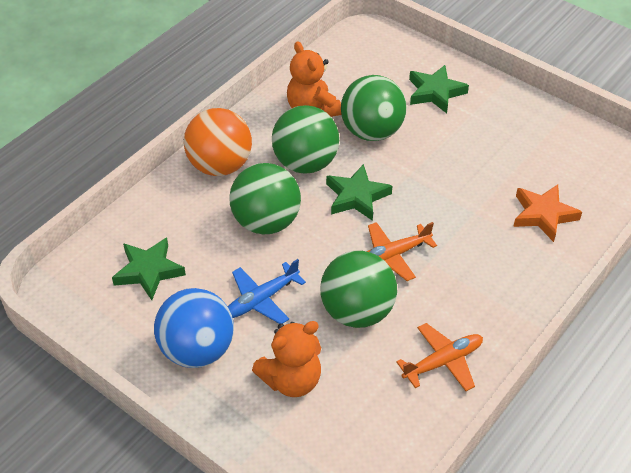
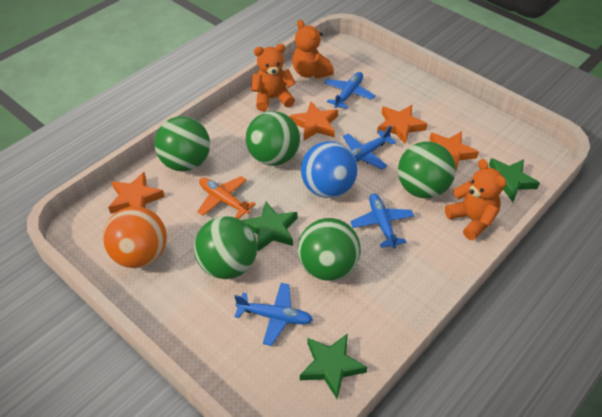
blue plane: [228,259,306,324] = 1 -> [234,283,313,346] [324,72,375,109] [343,126,396,169] [350,193,414,249] = 4
green ball: [229,163,301,234] [272,105,339,174] [320,251,397,328] [341,75,407,141] = 4 -> [154,116,210,171] [194,216,257,279] [246,111,300,166] [298,218,361,281] [398,142,456,198] = 5
orange plane: [367,222,437,281] [396,323,483,391] = 2 -> [197,176,256,219] = 1
orange star: [513,184,582,242] = 1 -> [108,172,165,214] [289,102,338,141] [377,105,427,144] [429,131,479,171] = 4
orange teddy bear: [252,321,321,397] [287,41,341,117] = 2 -> [251,44,296,111] [292,20,334,79] [445,159,506,240] = 3

